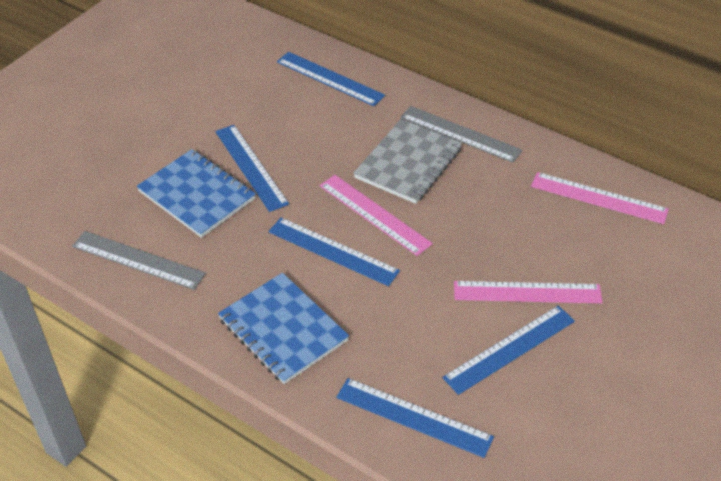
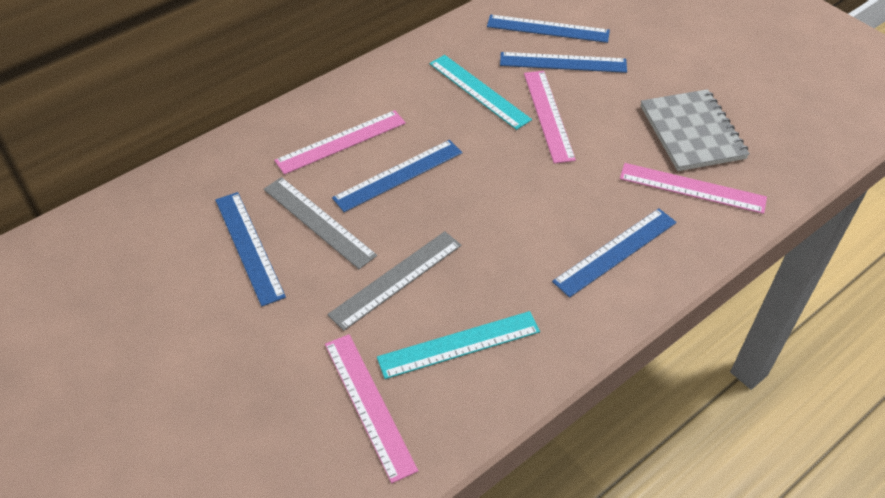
blue notebook: [137,149,256,238] [218,273,349,384] = 2 -> none = 0
pink ruler: [320,175,433,256] [454,281,603,303] [531,172,669,224] = 3 -> [274,110,406,175] [325,334,418,483] [524,71,576,163] [620,163,767,214] = 4
turquoise ruler: none = 0 -> [377,311,540,379] [429,55,532,130] = 2

